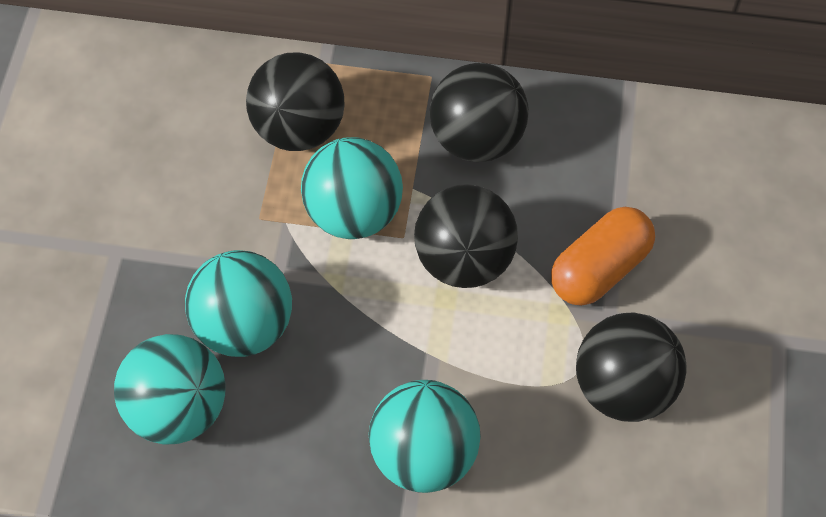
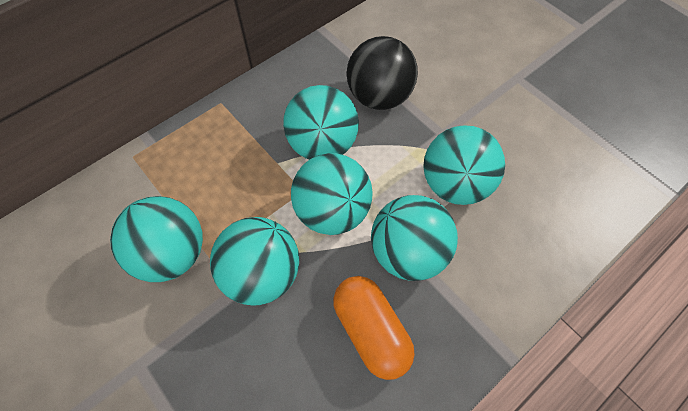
black ball: [246,53,345,151] [414,184,518,288] [430,63,529,162] [576,312,687,422] = 4 -> [347,36,418,110] = 1
turquoise ball: [114,334,226,444] [185,250,292,357] [301,137,403,239] [369,380,481,493] = 4 -> [110,196,203,282] [210,217,299,306] [283,85,359,160] [291,153,373,235] [371,195,458,281] [423,125,505,205] = 6

